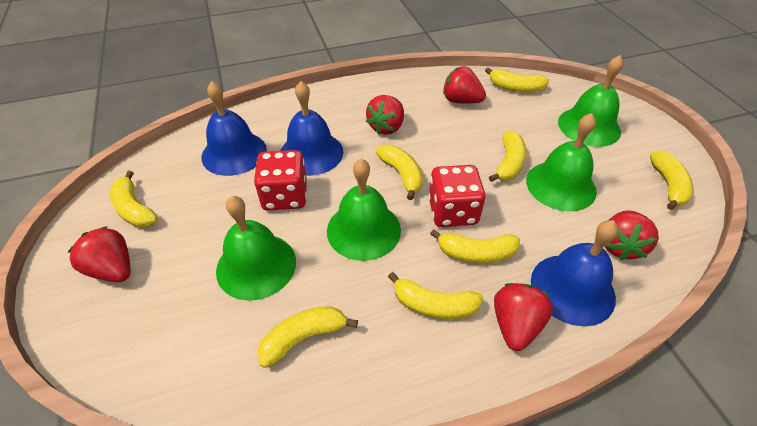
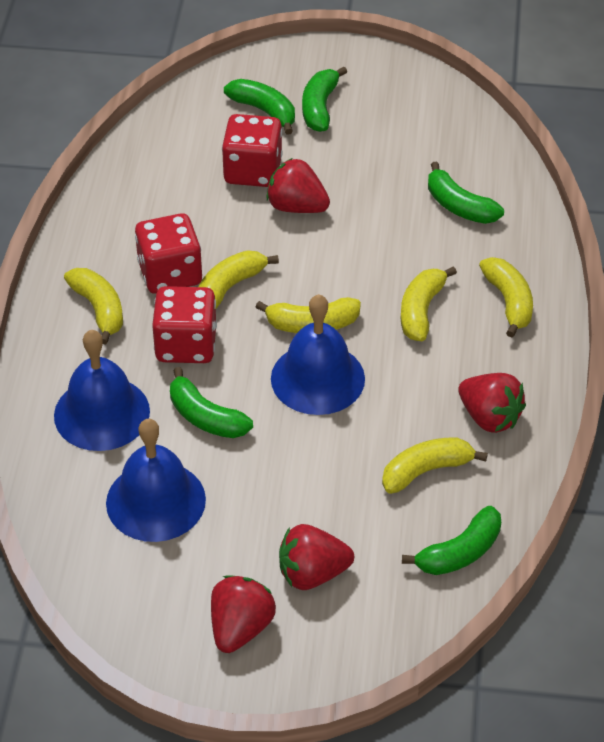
green banana: none = 0 -> [170,367,253,438] [224,79,295,135] [302,66,347,132] [402,506,501,575] [428,162,504,224] = 5
green bell: [216,196,296,301] [327,159,401,261] [526,113,597,211] [558,55,623,147] = 4 -> none = 0
red dice: [254,150,307,210] [428,165,486,227] = 2 -> [135,213,202,294] [152,286,217,363] [222,114,283,187] = 3
red strawberry: [68,226,130,282] [366,95,404,135] [443,66,486,104] [494,283,553,351] [605,210,659,260] = 5 -> [211,575,276,653] [266,158,330,213] [279,524,354,590] [458,373,526,433] = 4
yellow banana: [110,171,158,227] [257,306,358,368] [376,145,423,200] [388,272,483,319] [430,229,520,263] [485,67,549,92] [489,131,526,182] [650,151,693,210] = 8 -> [64,268,123,345] [199,250,279,309] [256,297,361,333] [382,438,488,494] [401,266,457,341] [479,257,533,337] = 6

